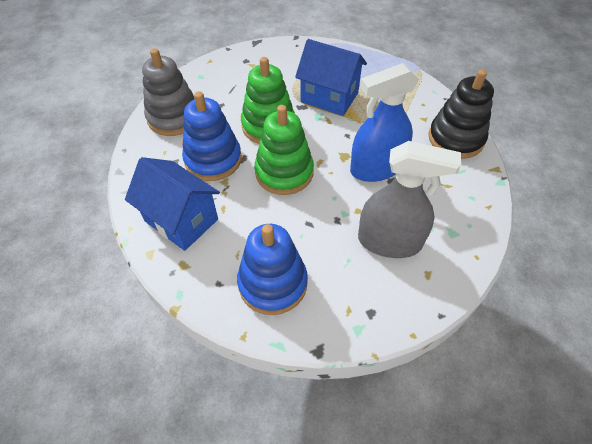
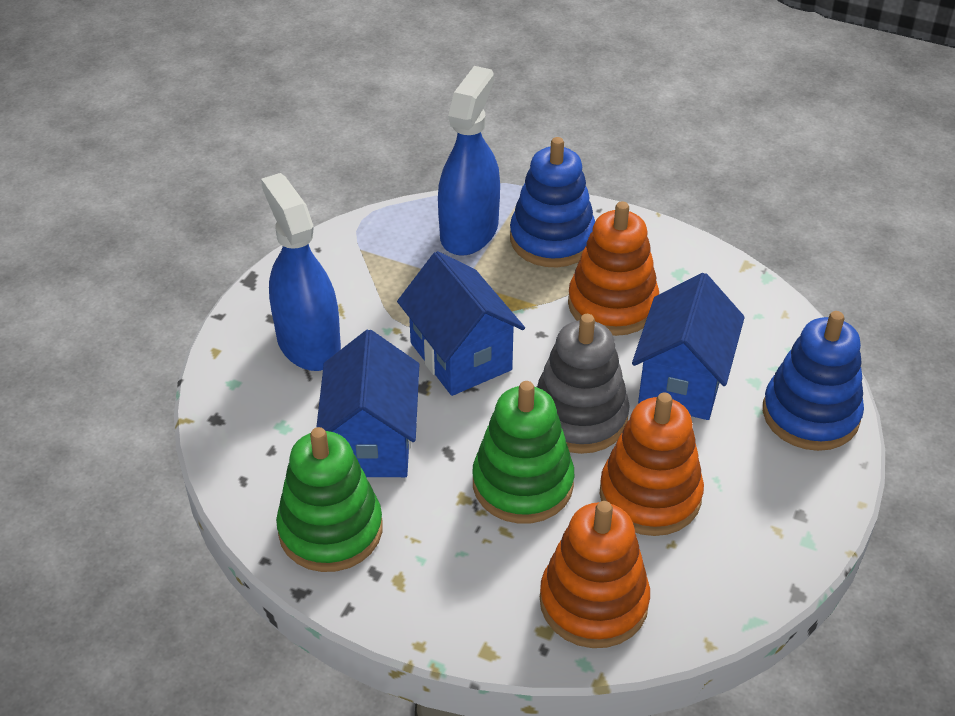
black stacking toy: [428,70,494,159] = 1 -> none = 0
blue house: [125,157,220,251] [295,39,367,116] = 2 -> [316,330,419,477] [397,251,525,396] [632,273,745,420] = 3
blue spray bottle: [350,63,419,182] = 1 -> [261,173,341,371] [438,66,500,256] = 2
grey spray bottle: [358,141,461,258] = 1 -> none = 0
orange stacking toy: none = 0 -> [540,501,650,648] [568,201,659,336] [599,392,704,536] = 3

